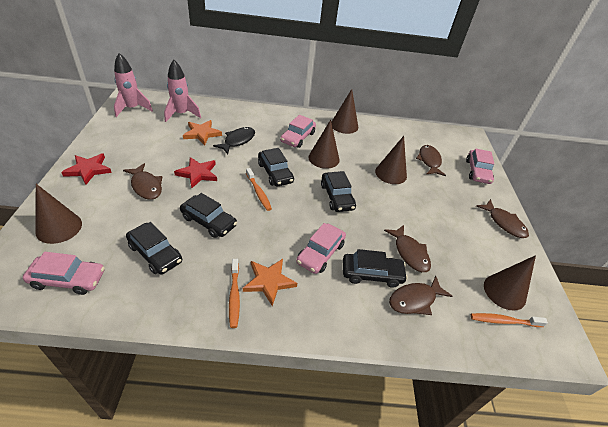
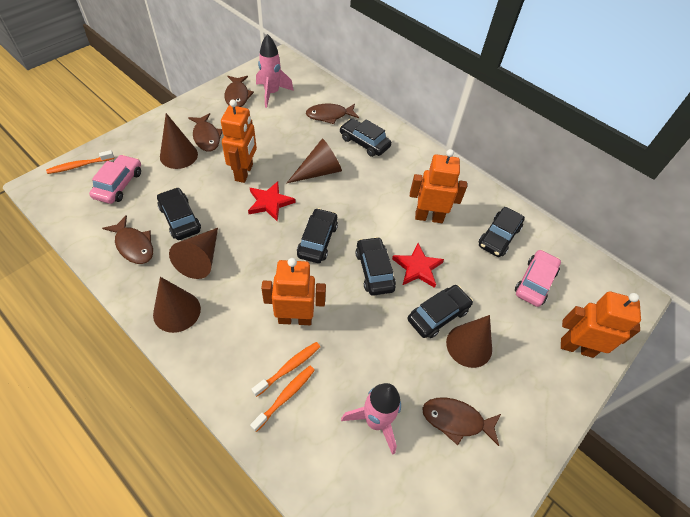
black car: [126,222,182,275] [180,193,237,238] [258,148,294,186] [321,171,356,212] [343,249,408,288] = 5 -> [157,187,201,240] [297,208,338,263] [340,118,392,157] [356,237,396,296] [408,285,473,338] [478,207,525,257] = 6
black fish: [213,127,255,154] = 1 -> none = 0
orange robot: none = 0 -> [221,100,257,183] [261,258,326,325] [410,149,467,223] [561,291,641,358] = 4
orange star: [183,120,222,145] [243,259,297,306] = 2 -> none = 0
pink car: [23,252,105,295] [280,115,316,148] [296,223,346,274] [466,148,494,184] = 4 -> [89,155,141,204] [515,250,561,307] = 2

